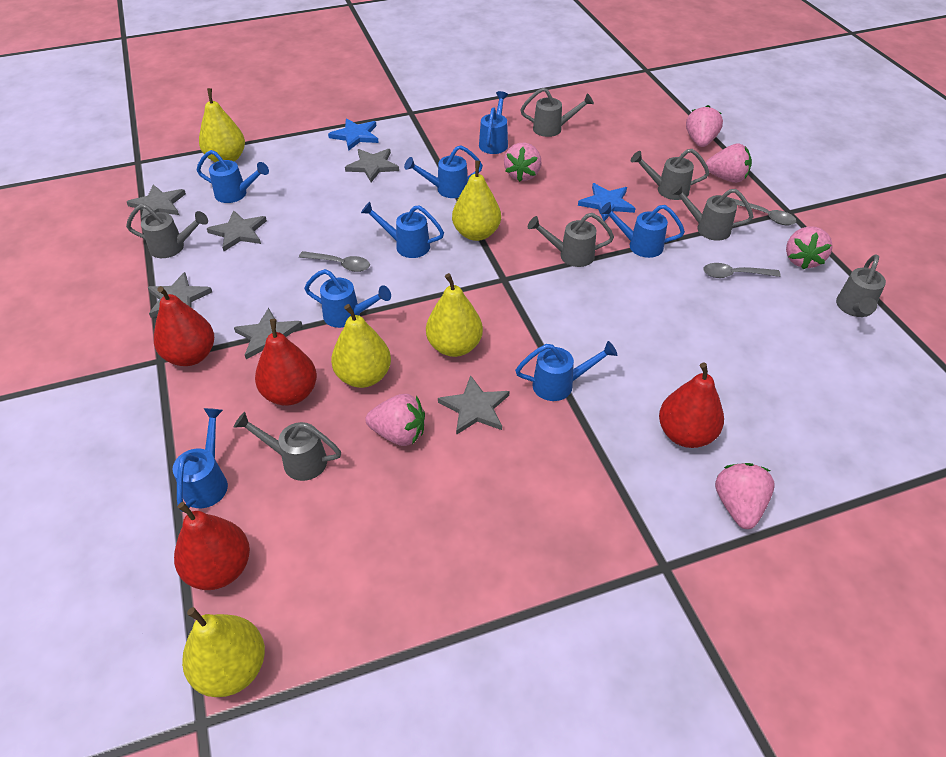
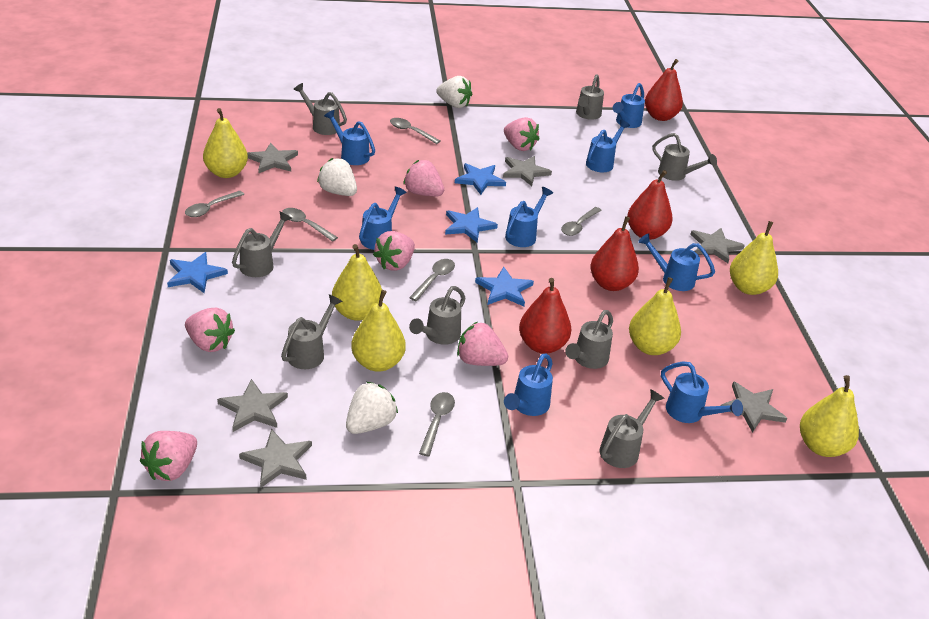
blue star: [328,118,379,151] [578,183,636,221] = 2 -> [167,252,228,293] [445,207,498,243] [455,163,506,195] [475,267,534,306] = 4
grey spoon: [299,251,370,272] [703,263,781,278] [731,198,796,225] = 3 -> [185,191,245,217] [282,208,338,242] [390,118,440,144] [409,259,455,301] [419,392,455,456] [561,207,602,236] = 6
grey watering can: [126,204,208,258] [234,412,341,481] [520,88,594,137] [528,213,614,267] [631,149,709,200] [670,184,753,241] [836,254,886,317] = 7 -> [232,212,292,277] [281,294,343,369] [293,83,347,135] [409,286,465,345] [565,310,613,369] [576,74,604,120] [599,389,665,468] [652,133,717,181] = 8
white strawberry: none = 0 -> [317,158,357,196] [346,382,398,434] [436,76,472,108] = 3
yellow pear: [182,607,265,697] [199,88,245,162] [331,304,391,388] [426,273,483,357] [452,160,501,241] = 5 -> [203,108,248,178] [332,244,382,321] [351,290,406,372] [629,277,681,355] [730,221,778,295] [800,375,859,457] = 6

